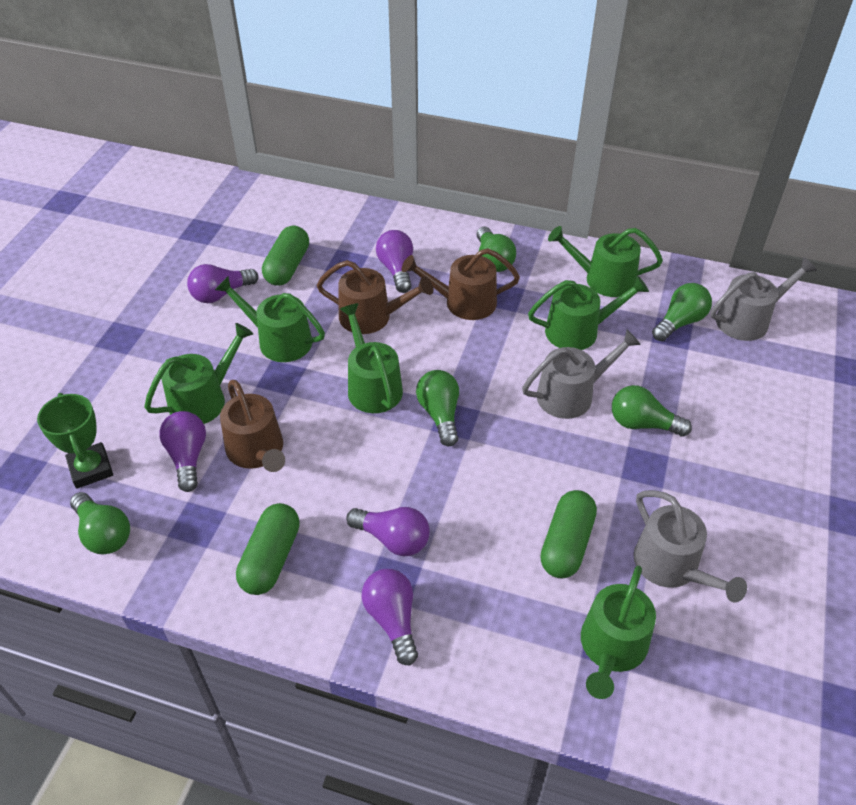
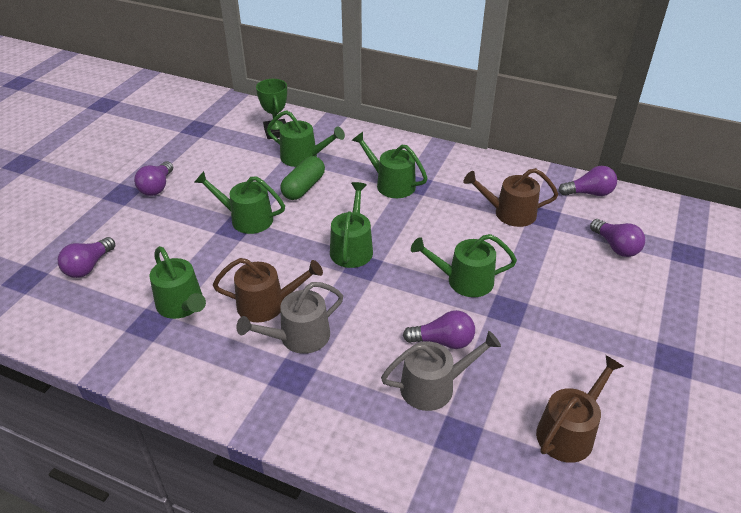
green capsule: [236,503,300,595] [262,226,309,286] [540,490,597,578] = 3 -> [280,156,325,200] = 1
green light bulb: [70,492,130,554] [416,370,459,446] [477,227,516,272] [612,385,692,436] [652,283,712,341] = 5 -> none = 0
grey watering can: [522,330,641,419] [633,490,747,603] [710,257,817,341] = 3 -> [236,282,343,354] [381,331,501,411] = 2

